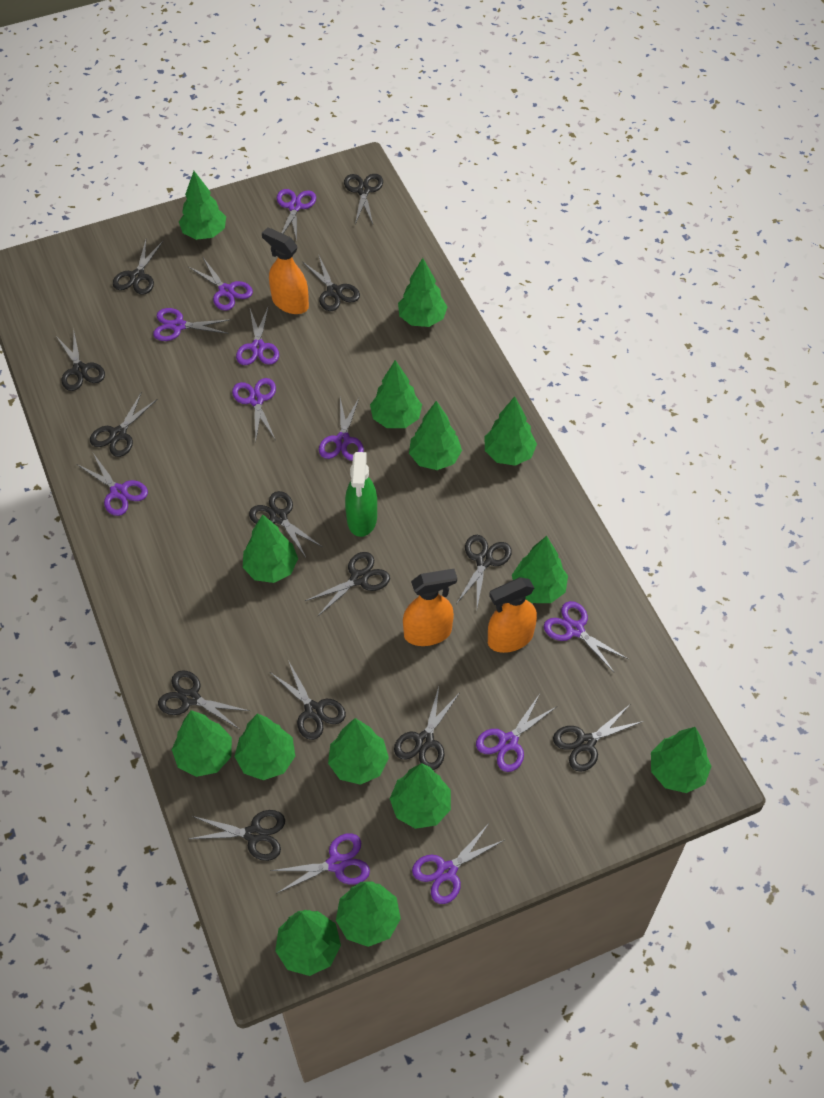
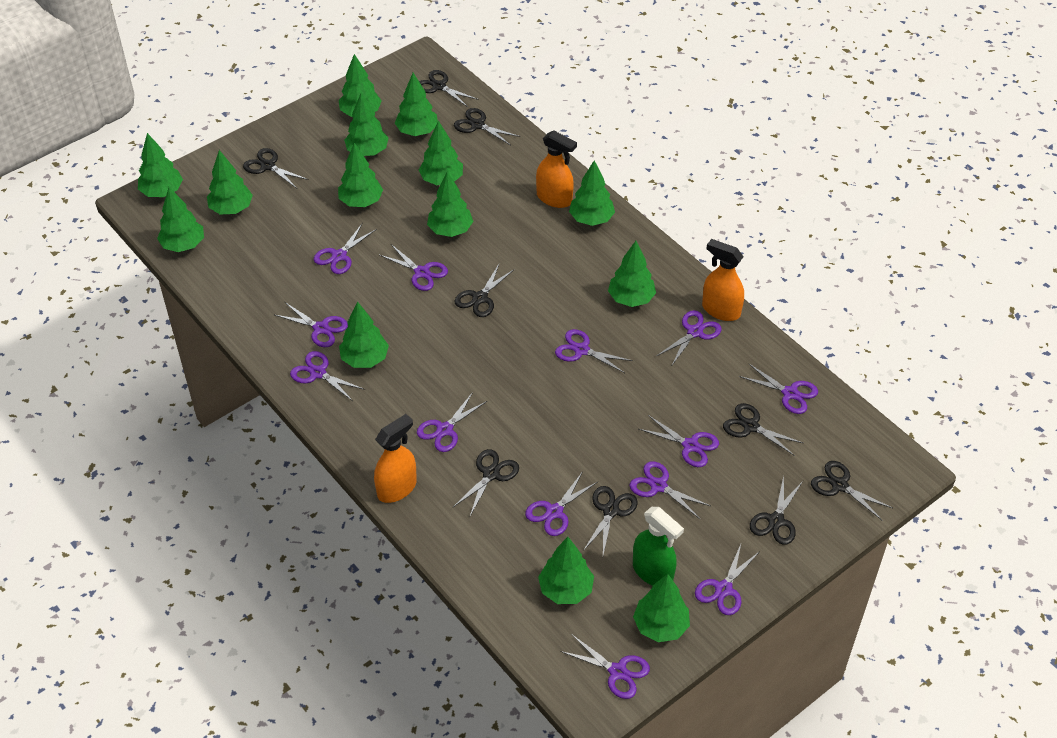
black scissors: [56,332,105,391] [90,392,157,457] [113,240,163,295] [158,670,250,729] [189,810,285,861] [249,491,322,557] [270,660,346,740] [303,256,360,311] [305,552,390,616] [344,174,383,224] [394,687,459,770] [456,535,512,608] [553,706,644,772] = 13 -> [243,148,309,188] [419,70,479,107] [452,449,519,516] [454,108,520,145] [455,264,515,317] [583,486,638,555] [723,403,803,456] [750,476,803,545] [811,461,892,521] = 9
purple scissors: [77,453,148,516] [153,308,231,341] [188,258,253,311] [232,378,276,442] [236,308,279,365] [270,833,370,894] [277,189,316,241] [319,398,364,461] [412,825,504,904] [476,694,556,772] [544,601,628,672] = 11 -> [275,302,348,347] [290,351,365,401] [314,223,375,274] [380,244,448,291] [417,392,487,452] [525,471,597,536] [555,329,633,373] [560,634,650,699] [630,461,711,519] [639,415,719,467] [657,310,722,365] [695,544,760,615] [739,363,818,414] = 13

